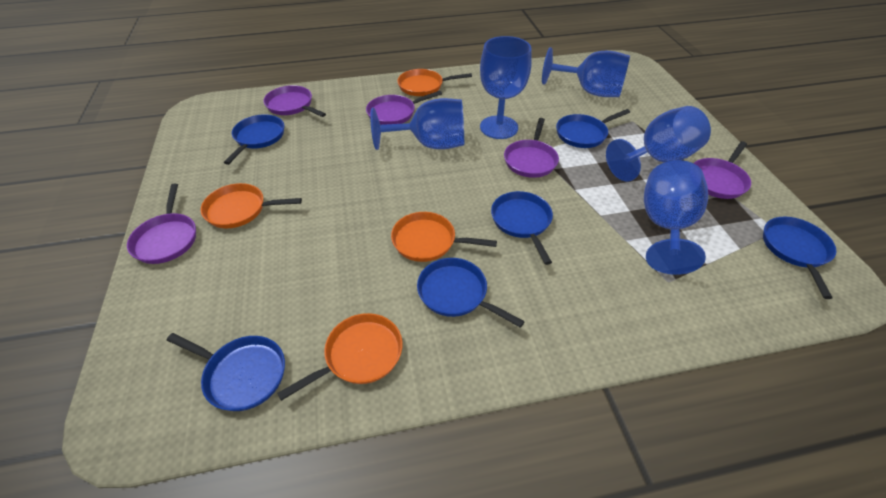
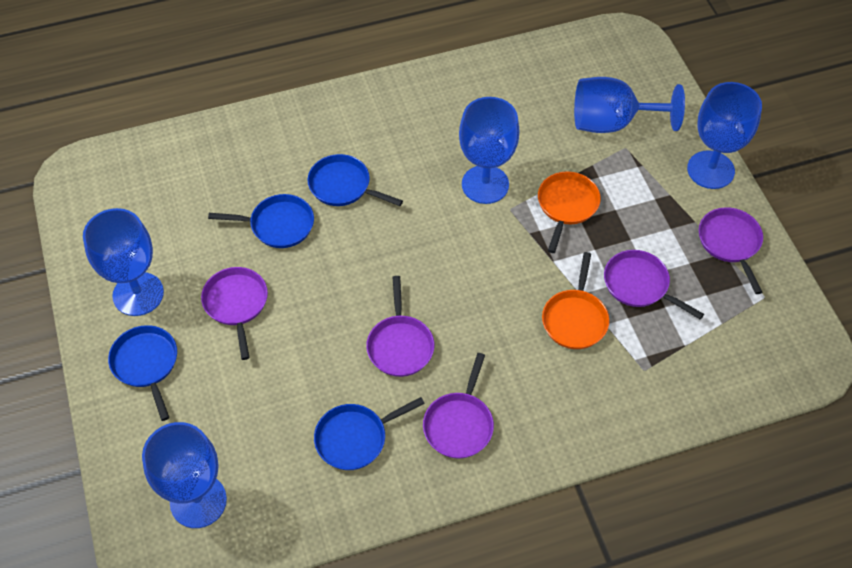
blue pan: [167,333,285,411] [224,114,284,165] [417,258,525,328] [491,191,553,265] [556,109,630,148] [763,217,836,299] = 6 -> [108,325,177,421] [208,194,314,248] [307,154,403,206] [314,397,425,470] = 4
orange pan: [201,183,302,228] [277,313,403,401] [391,212,497,262] [397,69,472,96] = 4 -> [538,171,601,253] [542,252,609,349] = 2

